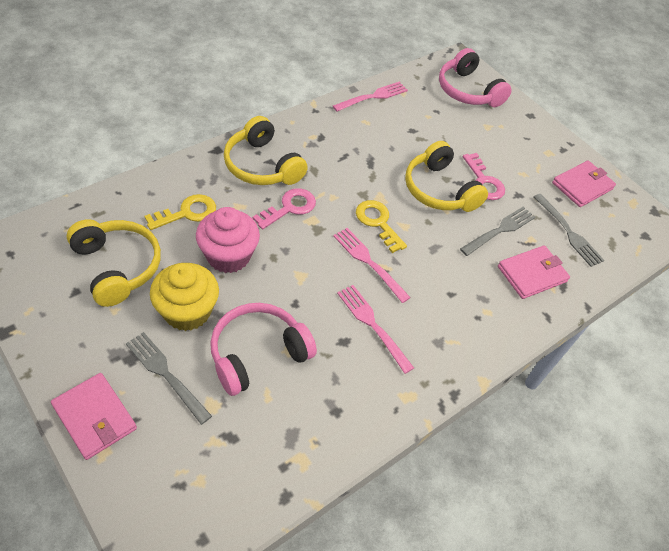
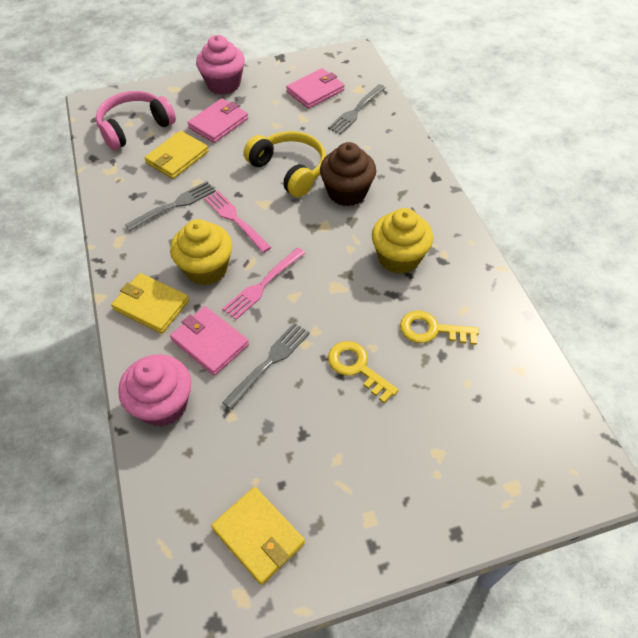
brown cupcake: none = 0 -> [320,142,376,206] = 1
pink cupcake: [196,207,260,273] = 1 -> [118,354,191,427] [196,35,245,95] = 2
pink fork: [333,81,408,111] [333,228,411,303] [337,285,414,374] = 3 -> [204,191,271,253] [222,248,305,320] = 2
pink headphones: [210,303,317,396] [439,48,512,107] = 2 -> [96,91,176,150] = 1
pink key: [252,188,316,229] [463,153,505,200] = 2 -> none = 0
yellow cupcake: [150,263,219,331] = 1 -> [170,219,232,285] [372,208,433,274] = 2
yellow headphones: [67,219,161,307] [224,116,308,185] [405,141,488,212] = 3 -> [244,131,326,197] = 1
yellow wallet: none = 0 -> [111,273,189,333] [144,131,209,179] [211,487,305,585] = 3

